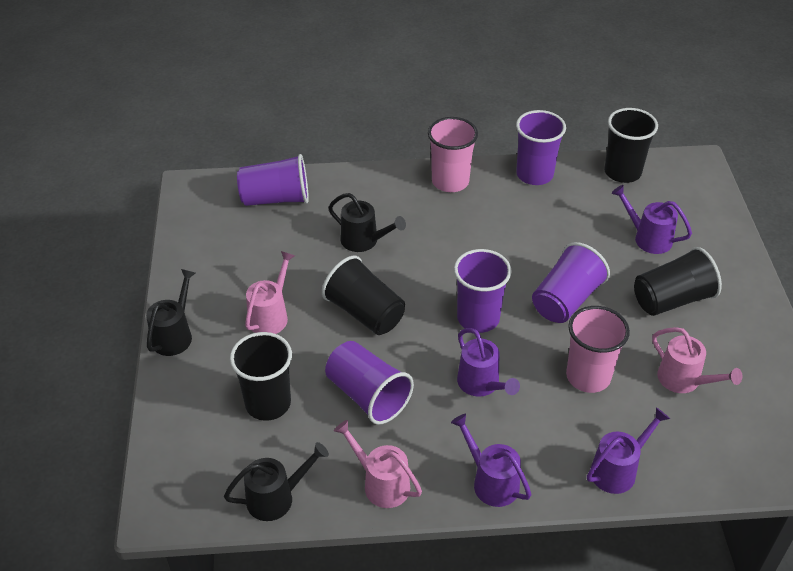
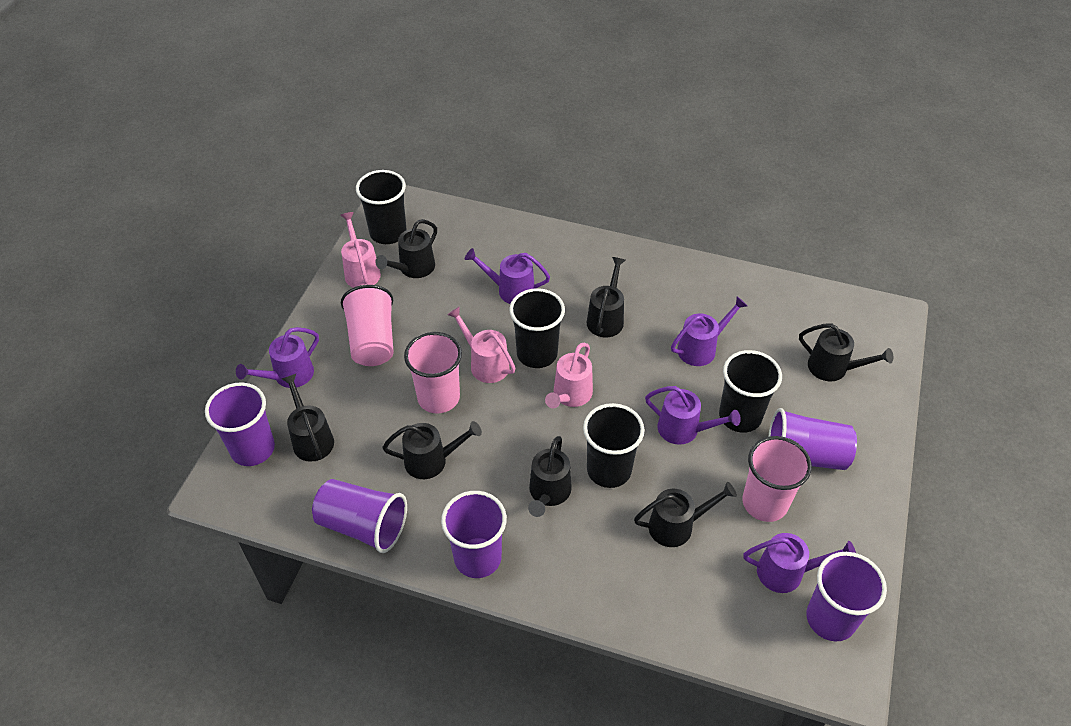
black watering can: [146,269,195,356] [224,442,329,521] [328,193,406,252] = 3 -> [282,374,334,462] [375,219,437,278] [382,421,482,479] [528,436,572,517] [586,257,625,338] [634,482,737,547] [799,323,893,381] = 7
pink cup: [428,117,478,192] [566,306,630,393] = 2 -> [341,285,394,366] [404,332,462,413] [742,436,812,522] = 3
purple watering can: [451,414,531,507] [457,328,520,397] [587,407,670,494] [612,185,692,254] = 4 -> [236,327,319,388] [465,248,550,304] [645,386,741,445] [671,296,747,366] [743,533,856,593] = 5

